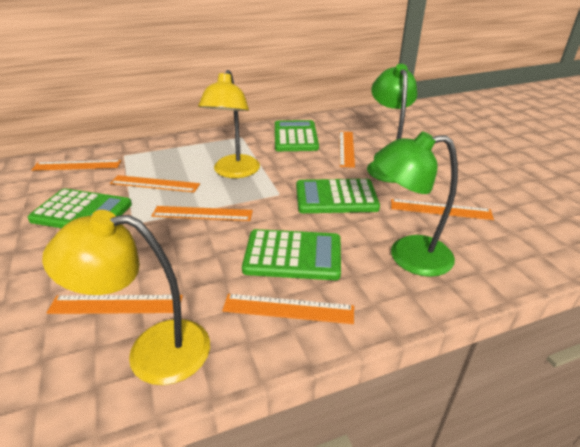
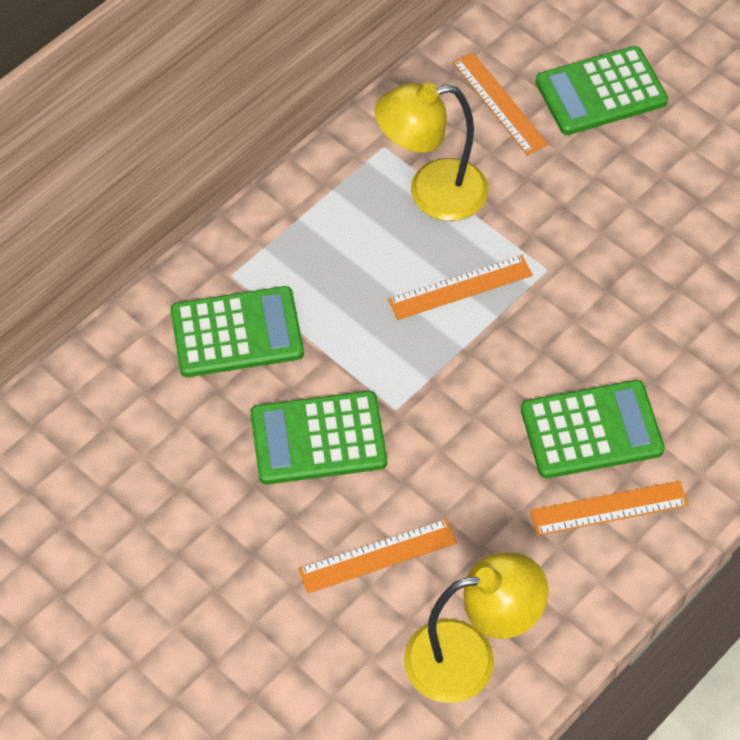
green lamp: [367,64,417,183] [374,131,458,277] = 2 -> none = 0
orange ruler: [32,160,121,171] [46,295,183,314] [110,175,200,192] [151,206,253,221] [222,294,354,324] [339,132,355,168] [391,199,494,220] = 7 -> [298,519,457,593] [388,255,533,320] [453,53,548,155] [530,481,688,536] = 4

